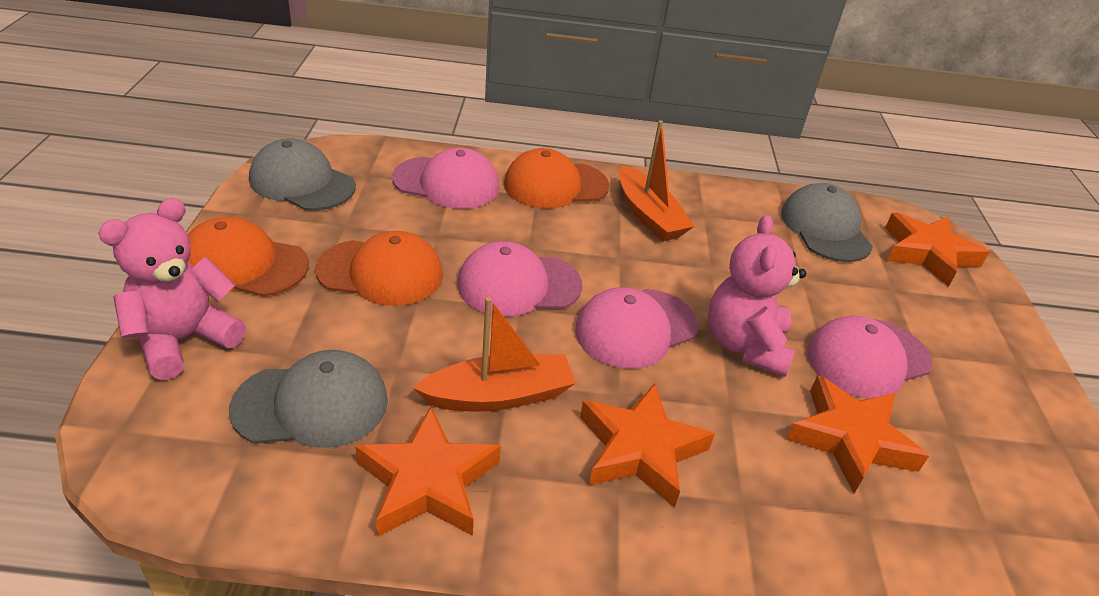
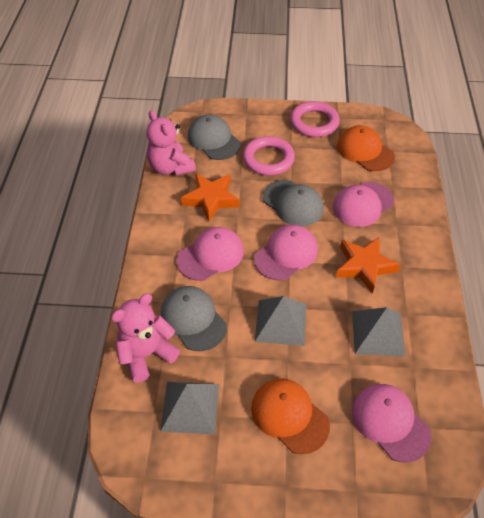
grey pyramid: none = 0 -> [160,382,219,434] [255,296,306,346] [352,307,406,357] = 3
orange boat: [413,297,576,412] [619,120,695,242] = 2 -> none = 0
orange cap: [188,217,309,297] [315,231,443,306] [504,148,609,208] = 3 -> [251,378,330,454] [337,125,395,171] = 2
orange star: [355,407,501,537] [580,383,715,508] [786,375,929,493] [885,213,990,287] = 4 -> [181,173,240,222] [336,237,401,294] = 2
pink ring: none = 0 -> [243,136,295,175] [290,101,340,137] = 2

